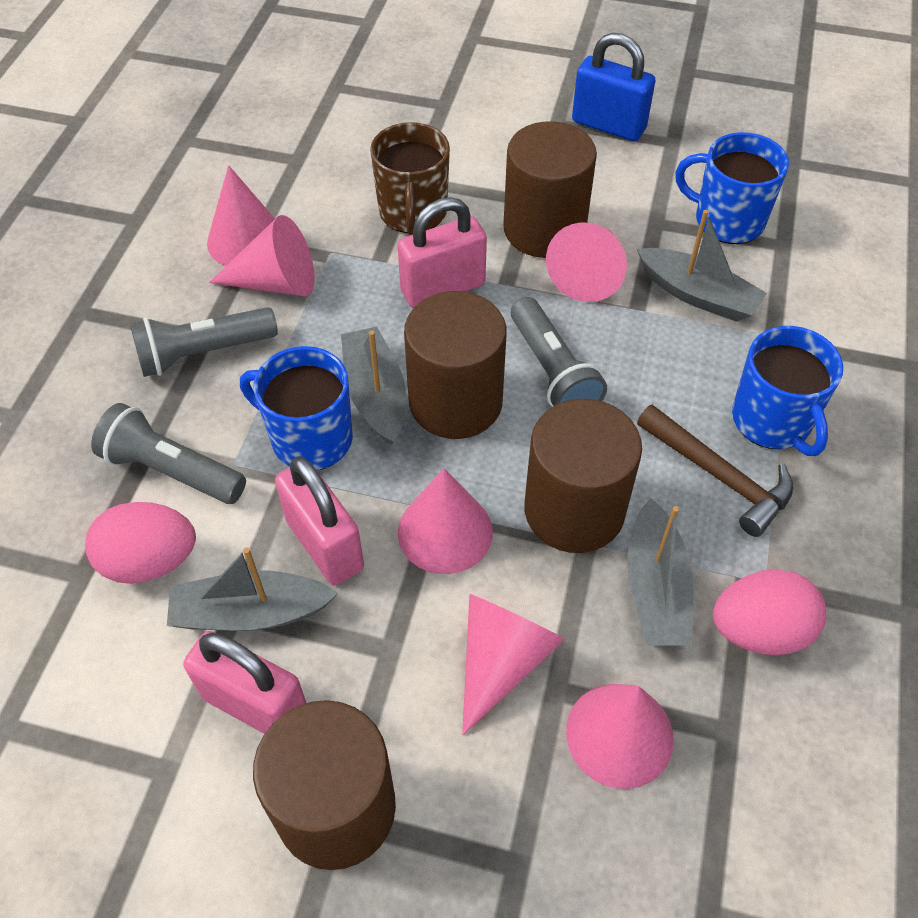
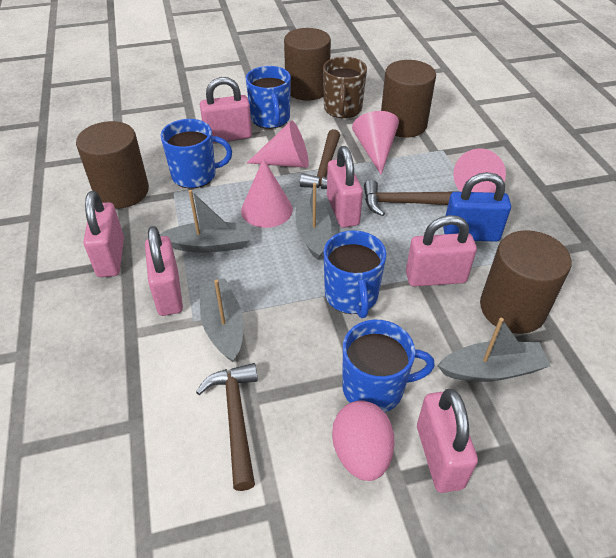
blue mug: [240,346,353,470] [675,132,789,244] [732,326,843,456] = 3 -> [161,119,232,188] [246,66,291,129] [324,230,387,318] [343,320,435,412] = 4
brown hammer: [637,404,793,537] = 1 -> [196,363,258,491] [300,129,340,189] [364,180,459,216] = 3
grey flashlight: [91,403,246,504] [130,307,278,377] [511,297,607,407] = 3 -> none = 0
pink cone: [207,165,275,266] [209,215,315,296] [398,468,493,574] [462,594,565,735] [546,222,627,302] [566,684,674,789] = 6 -> [241,159,293,228] [247,120,309,168] [352,111,399,175] [453,148,506,193] = 4
pink egg: [85,502,196,584] [713,569,826,655] = 2 -> [332,401,394,481] = 1
pink padlock: [183,631,306,734] [275,456,364,586] [397,197,487,308] = 3 -> [83,191,124,277] [145,226,183,316] [200,77,252,143] [327,146,363,228] [406,215,477,287] [417,389,478,493] = 6

